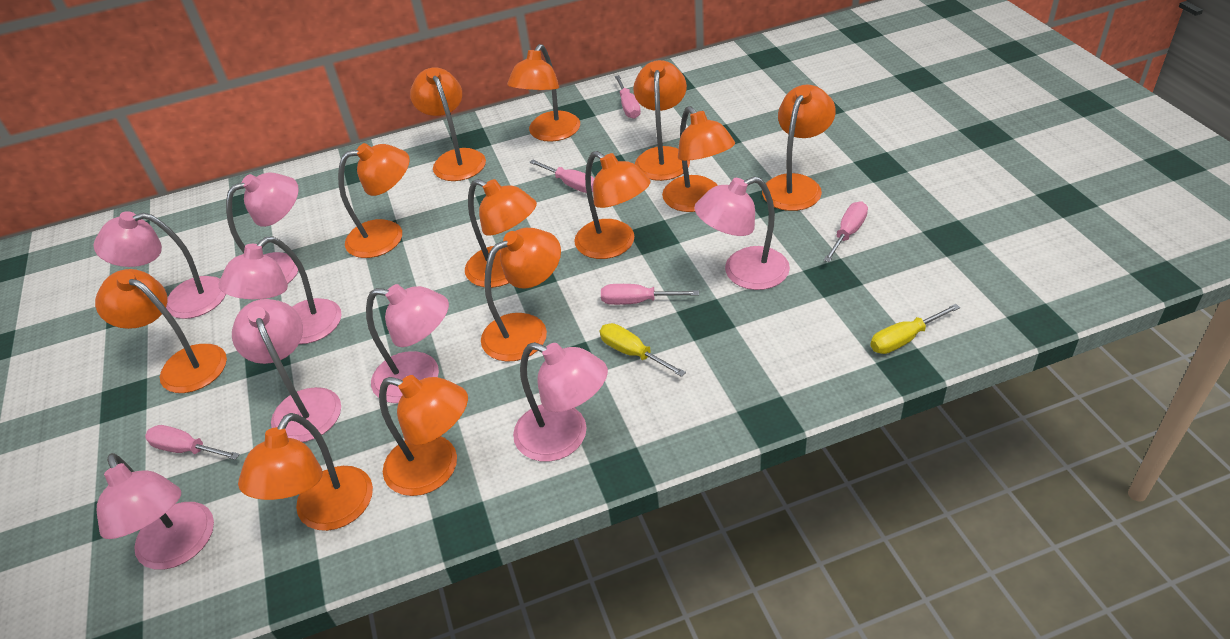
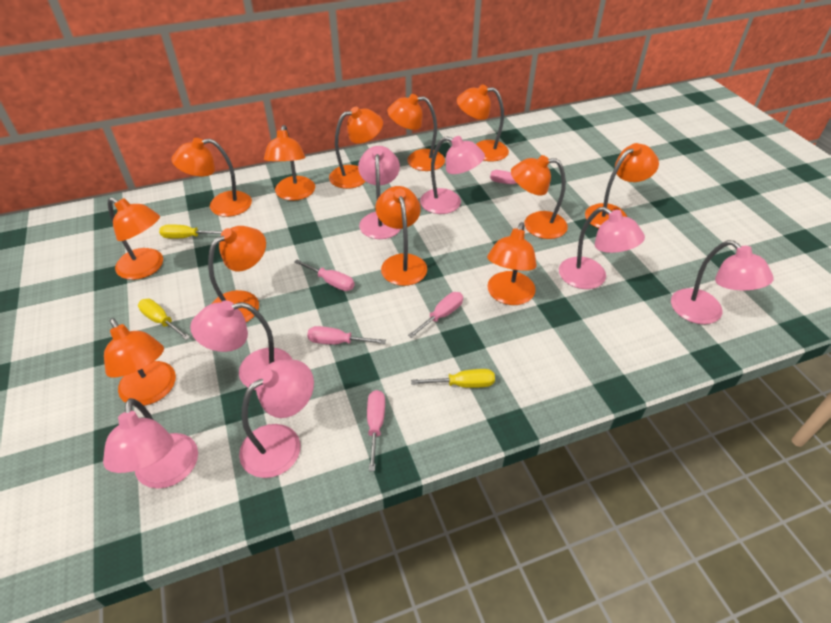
pink lamp: [94,211,226,319] [97,453,214,570] [219,236,342,344] [226,173,299,284] [232,299,341,442] [366,284,449,403] [513,342,608,462] [694,177,790,290] = 8 -> [103,398,198,489] [190,300,292,390] [239,359,314,478] [358,146,401,239] [420,136,485,214] [559,207,645,289] [671,240,774,324] = 7
yellow screwdriver: [600,323,686,377] [870,304,960,354] = 2 -> [138,299,190,340] [159,224,222,238] [411,369,495,388] = 3

